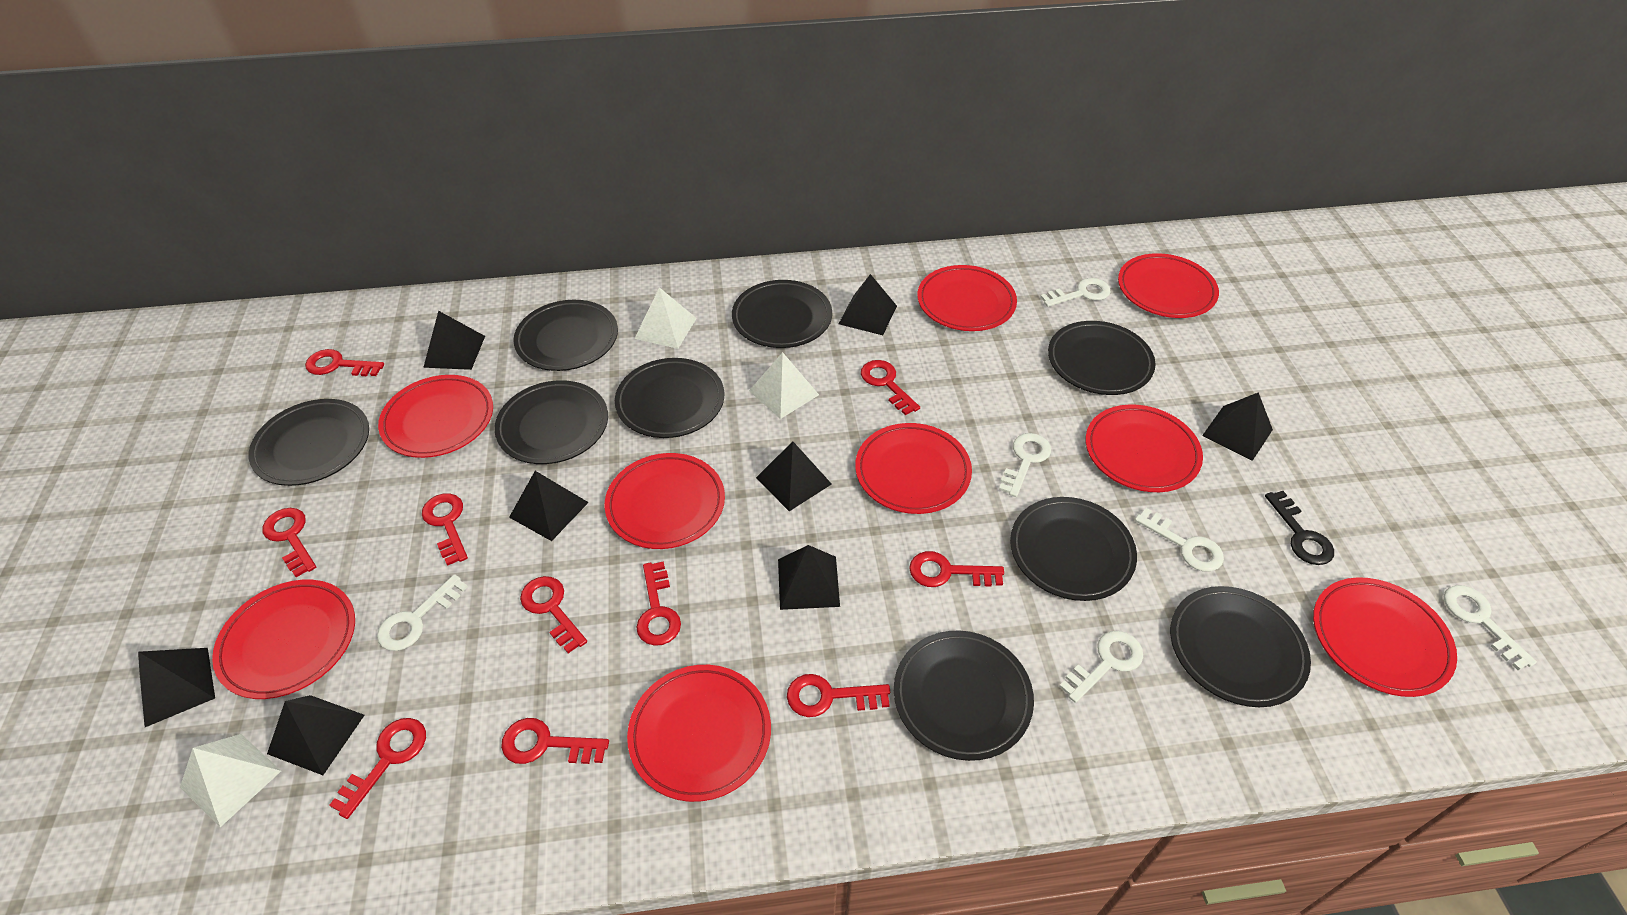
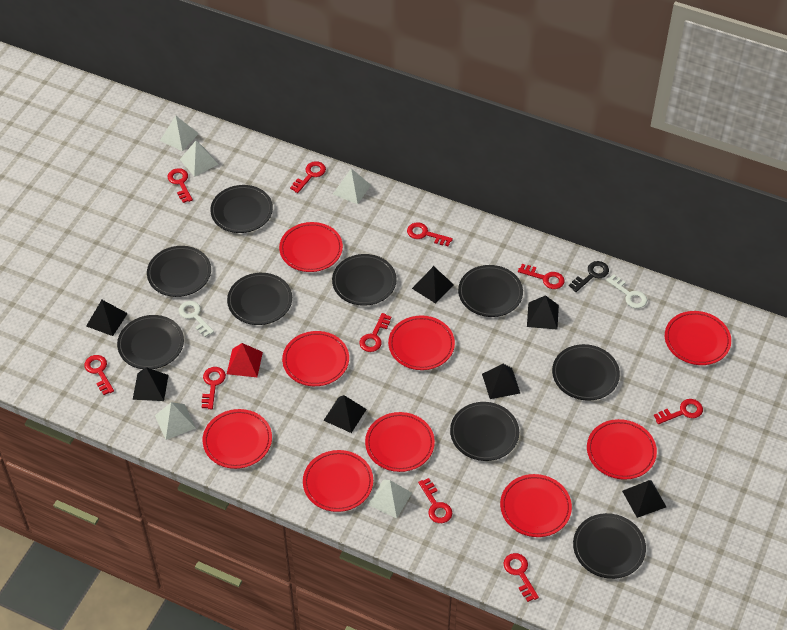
black pyramid: [138,648,215,727] [267,695,365,775] [423,311,485,370] [509,471,589,541] [756,441,832,511] [778,545,840,610] [839,274,897,335] [1202,392,1273,461] = 8 -> [86,300,128,336] [133,367,169,401] [323,395,367,433] [412,266,454,303] [482,364,520,399] [527,295,559,329] [622,480,666,518] = 7
red pyramid: none = 0 -> [227,343,263,377] = 1
white key: [377,574,468,651] [999,433,1051,497] [1040,278,1110,307] [1059,631,1143,703] [1135,508,1224,572] [1444,585,1537,670] = 6 -> [179,301,214,337] [606,274,647,308] = 2
white pyramid: [180,734,281,827] [634,287,697,349] [749,352,819,419] = 3 -> [155,402,196,440] [160,116,199,151] [180,141,218,177] [333,168,371,204] [368,479,412,518] = 5

